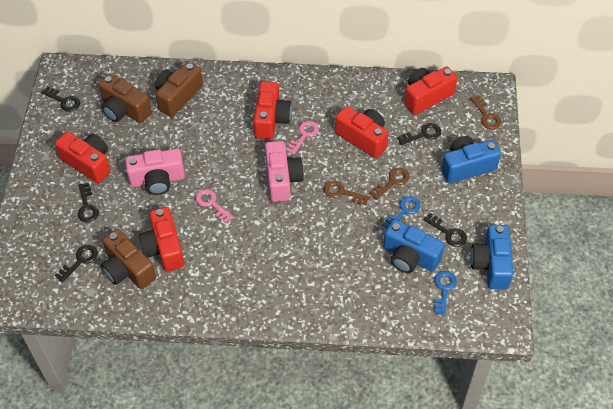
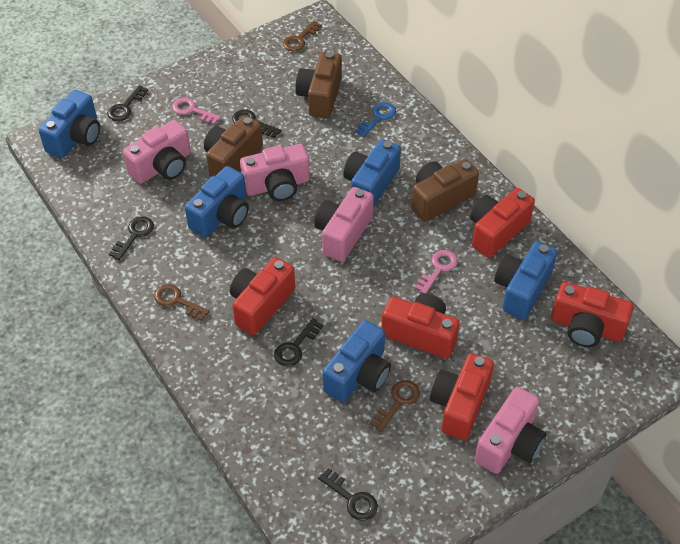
blue camera: [383,219,445,273] [441,136,501,183] [470,225,514,289] = 3 -> [38,90,100,158] [185,166,249,237] [323,320,391,402] [343,139,401,208] [494,242,557,319] = 5
blue key: [382,196,420,229] [434,271,457,316] = 2 -> [355,102,396,137] = 1
pink camera: [125,149,185,195] [265,141,304,202] = 2 -> [123,120,191,184] [240,144,310,201] [314,187,374,262] [475,387,546,474] = 4

